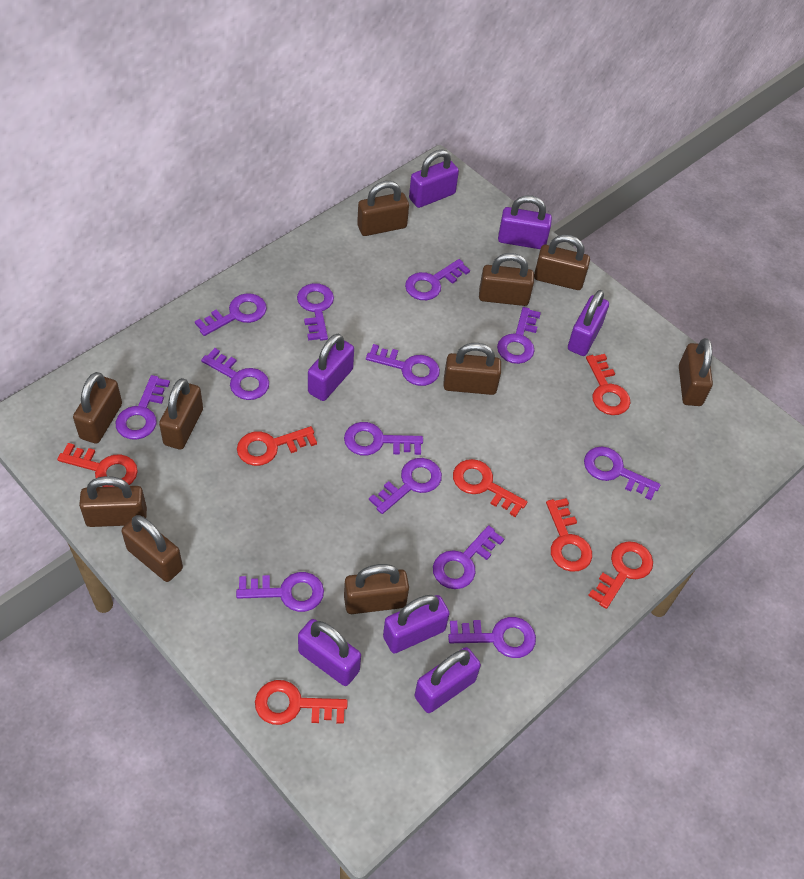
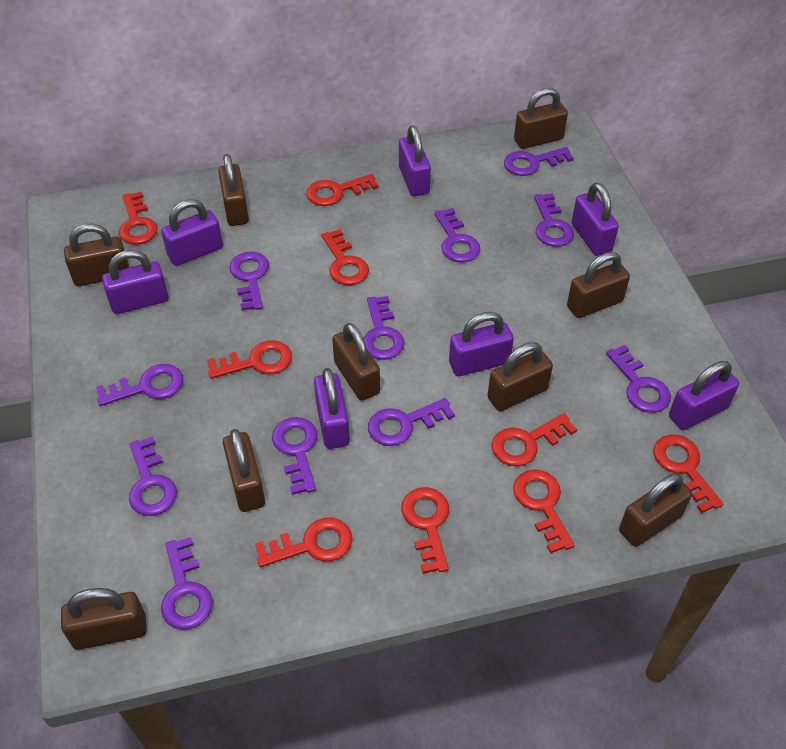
brown padlock: [73,372,122,444] [79,476,147,527] [122,515,183,582] [159,378,203,449] [344,564,409,614] [357,181,409,236] [443,343,501,395] [479,253,534,306] [534,235,590,290] [679,338,713,406] = 10 -> [61,588,147,650] [64,223,129,286] [218,154,249,226] [223,429,265,512] [332,323,380,401] [487,342,553,411] [514,88,568,149] [567,252,630,318] [619,473,692,547] = 9
purple key: [116,375,170,440] [195,293,267,336] [201,348,269,400] [236,572,324,612] [297,283,334,341] [344,422,423,456] [366,344,440,386] [369,458,442,514] [405,259,470,300] [433,525,504,589] [448,617,536,658] [497,307,541,364] [584,447,660,500] = 13 -> [96,364,184,406] [129,437,177,516] [161,537,213,630] [229,252,269,311] [272,417,318,495] [363,296,405,360] [368,398,455,446] [434,208,480,263] [504,147,574,176] [534,193,574,247] [606,345,671,413] = 11
red key: [57,443,138,487] [237,426,317,466] [255,680,348,725] [453,459,527,517] [546,498,592,572] [586,354,630,415] [588,541,653,609] = 7 -> [119,191,158,245] [207,340,292,379] [255,518,353,567] [306,174,379,206] [322,229,369,285] [401,487,449,574] [492,413,577,467] [513,469,575,553] [653,434,724,513] = 9

